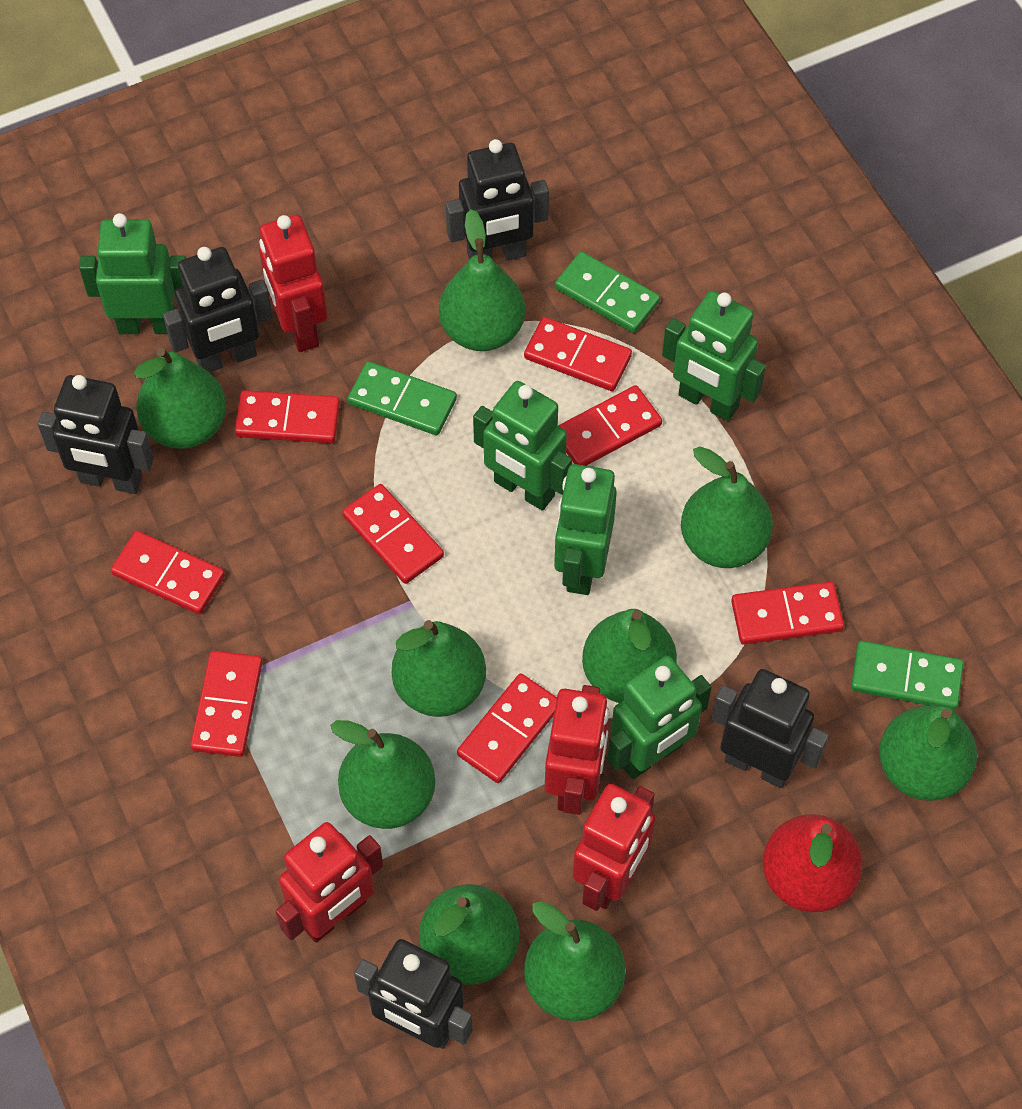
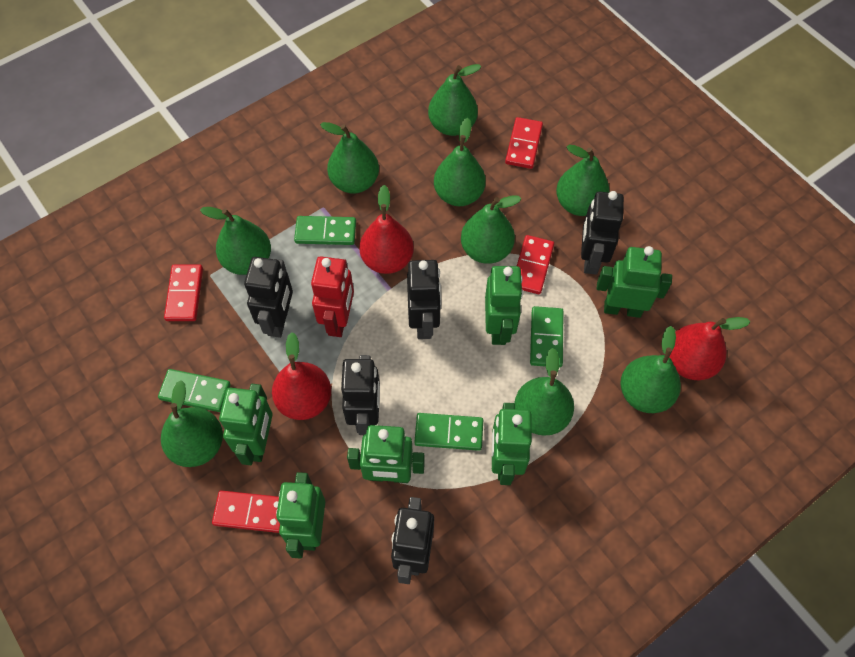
green domino: [348,361,457,435] [555,252,660,333] [851,641,964,710] = 3 -> [158,369,231,412] [294,216,356,245] [414,413,483,451] [530,306,564,368] = 4
green robot: [79,213,186,334] [473,381,572,511] [554,464,617,595] [607,656,711,779] [662,291,766,421] = 5 -> [219,384,273,465] [276,472,325,559] [347,425,425,483] [485,266,523,345] [492,403,532,485] [597,246,672,318] = 6
red domino: [111,531,225,614] [190,651,263,757] [235,390,340,443] [342,484,444,584] [457,673,557,783] [524,317,632,391] [558,385,662,466] [731,582,844,645] = 8 -> [164,264,203,321] [212,490,280,533] [505,117,543,169] [517,235,554,294] = 4
red pear: [763,814,862,912] = 1 -> [272,332,331,420] [359,185,414,274] [669,317,750,380] = 3
red robot: [259,215,327,352] [275,822,383,943] [545,685,609,815] [573,784,655,911] = 4 -> [311,256,354,337] = 1

